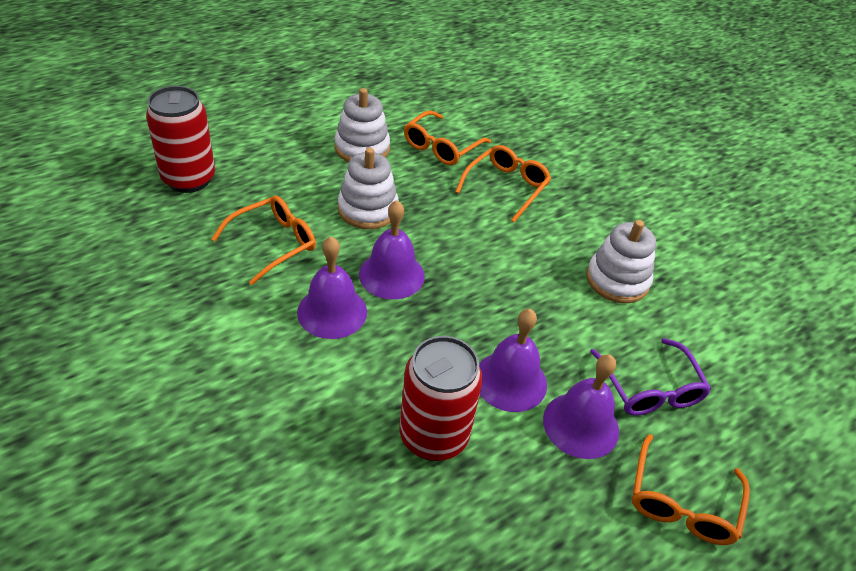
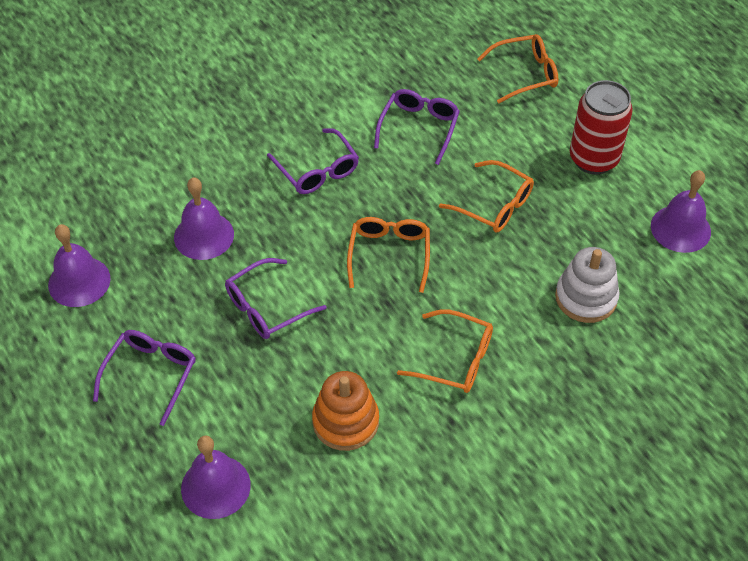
orange stacking toy: none = 0 -> [312,371,379,451] = 1
purple glasses: [590,338,711,416] = 1 -> [93,330,196,426] [225,258,327,339] [267,128,359,194] [374,89,460,165] = 4
red can: [146,86,215,193] [399,336,483,461] = 2 -> [570,80,633,174] = 1
white stacking toy: [335,88,390,162] [338,148,399,229] [586,220,656,303] = 3 -> [555,247,620,323] = 1

